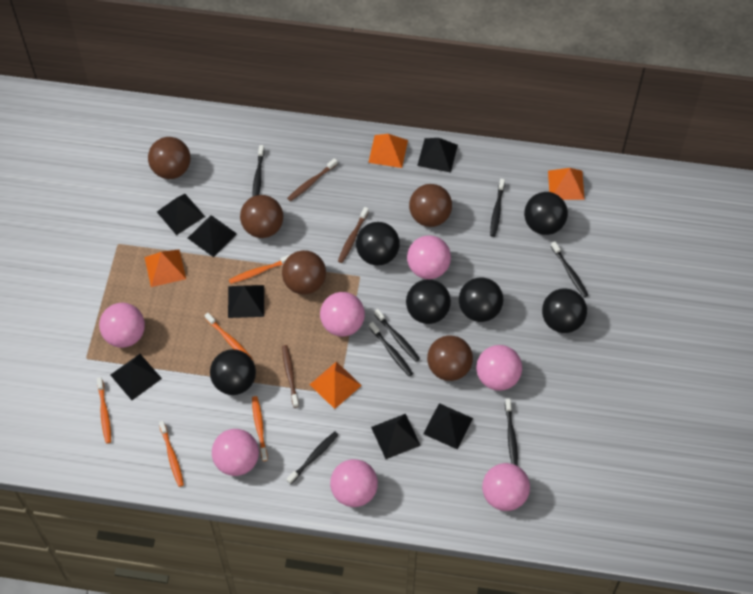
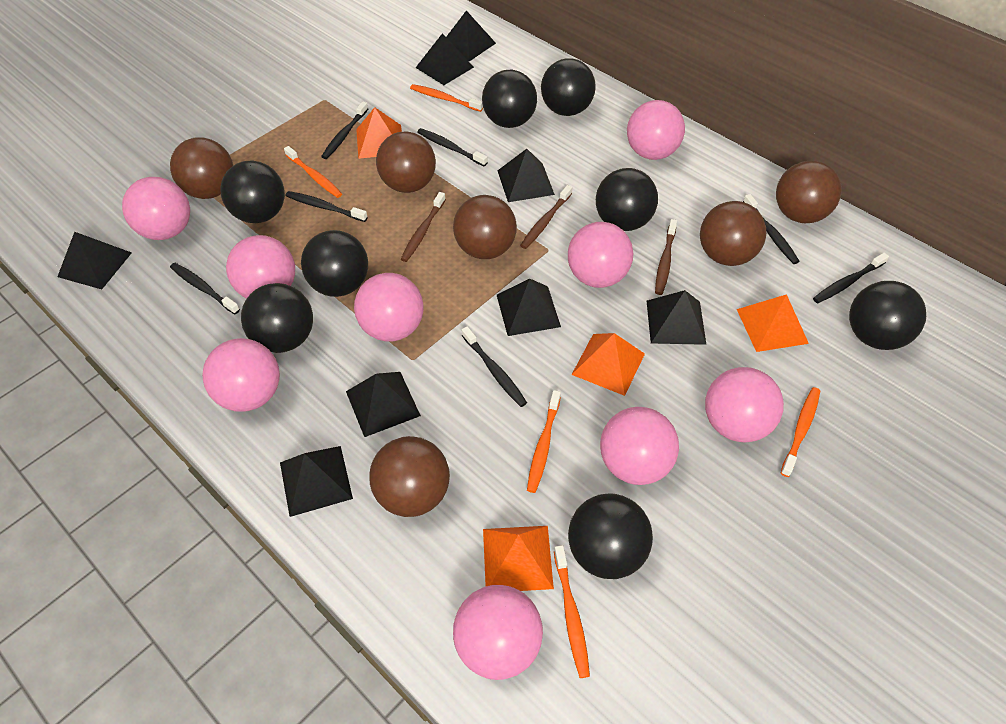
black ball: [210,349,256,395] [356,222,399,265] [406,279,451,324] [459,277,503,322] [524,192,568,235] [542,288,587,333] = 6 -> [220,161,285,223] [241,283,313,353] [301,230,368,297] [482,70,537,128] [541,58,596,116] [568,493,653,579] [596,168,658,231] [849,281,926,350] = 8
black pyramid: [110,354,162,400] [157,194,205,235] [188,215,237,257] [228,285,264,318] [371,414,421,459] [417,138,458,173] [423,403,473,450] = 7 -> [57,232,132,289] [280,446,353,517] [346,372,421,437] [416,33,474,85] [446,10,496,61] [497,279,561,336] [498,149,555,202] [646,290,706,345] = 8
brown ball: [148,137,191,179] [240,195,283,238] [282,250,326,295] [409,184,452,227] [427,336,473,381] = 5 -> [170,137,233,199] [369,436,450,517] [376,131,436,193] [453,195,517,259] [700,201,766,266] [776,161,841,223] = 6
pink ball: [99,303,145,348] [212,429,259,476] [320,292,365,336] [330,459,378,507] [407,235,451,279] [476,345,522,391] [482,463,530,511] = 7 -> [122,177,190,240] [202,338,280,411] [226,235,295,299] [354,273,424,342] [453,585,543,680] [568,222,633,288] [600,407,679,485] [627,100,685,160] [705,367,784,443] = 9

